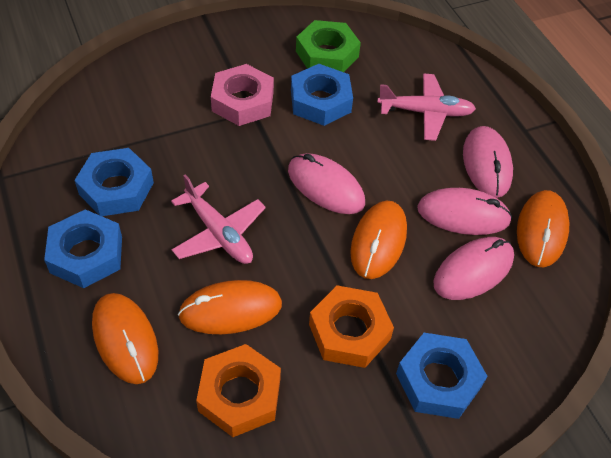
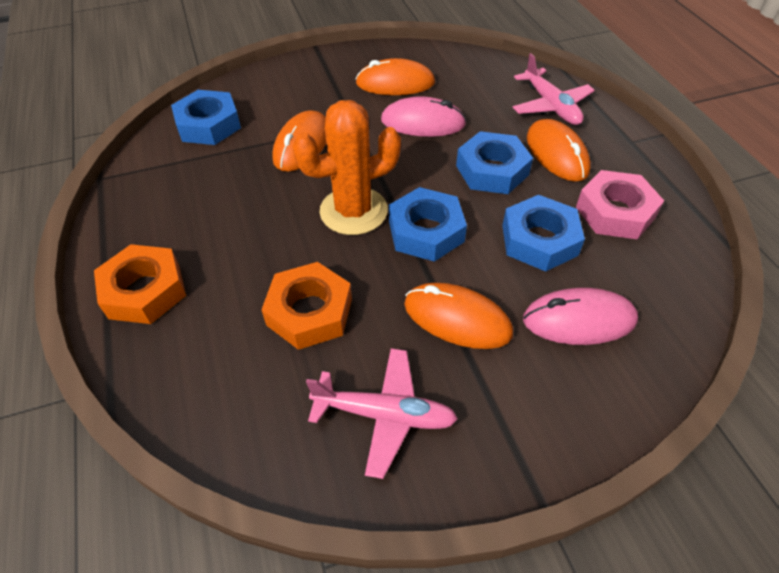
green nut: [296,20,361,72] = 1 -> none = 0
orange cactus: none = 0 -> [292,100,401,235] = 1
pink mouse: [288,153,365,214] [417,188,512,235] [433,237,514,300] [463,126,513,198] = 4 -> [381,96,467,137] [523,288,638,345] = 2

